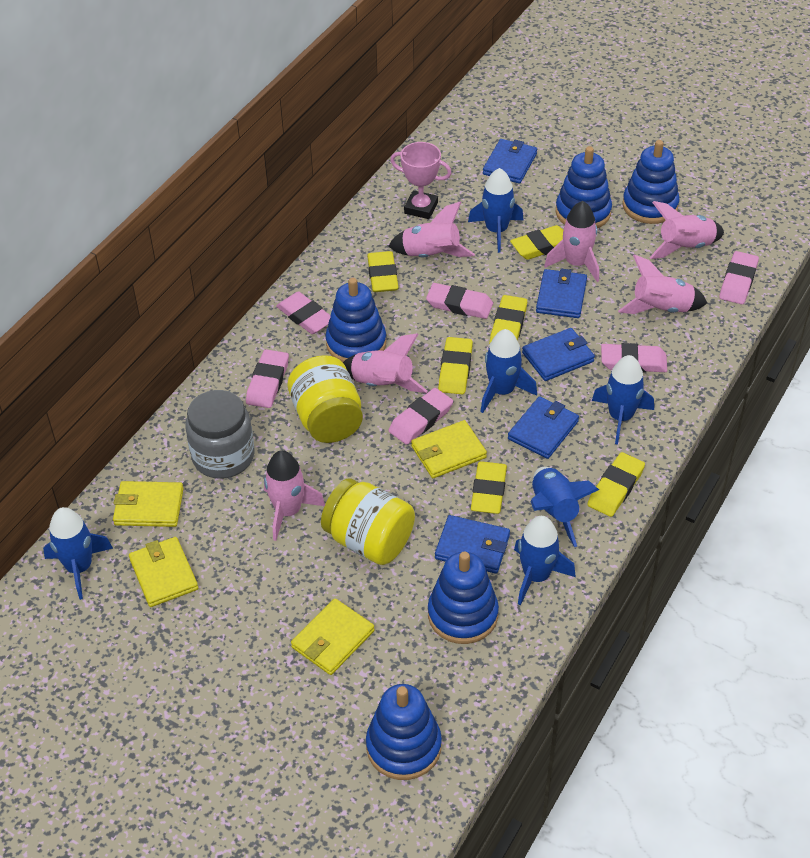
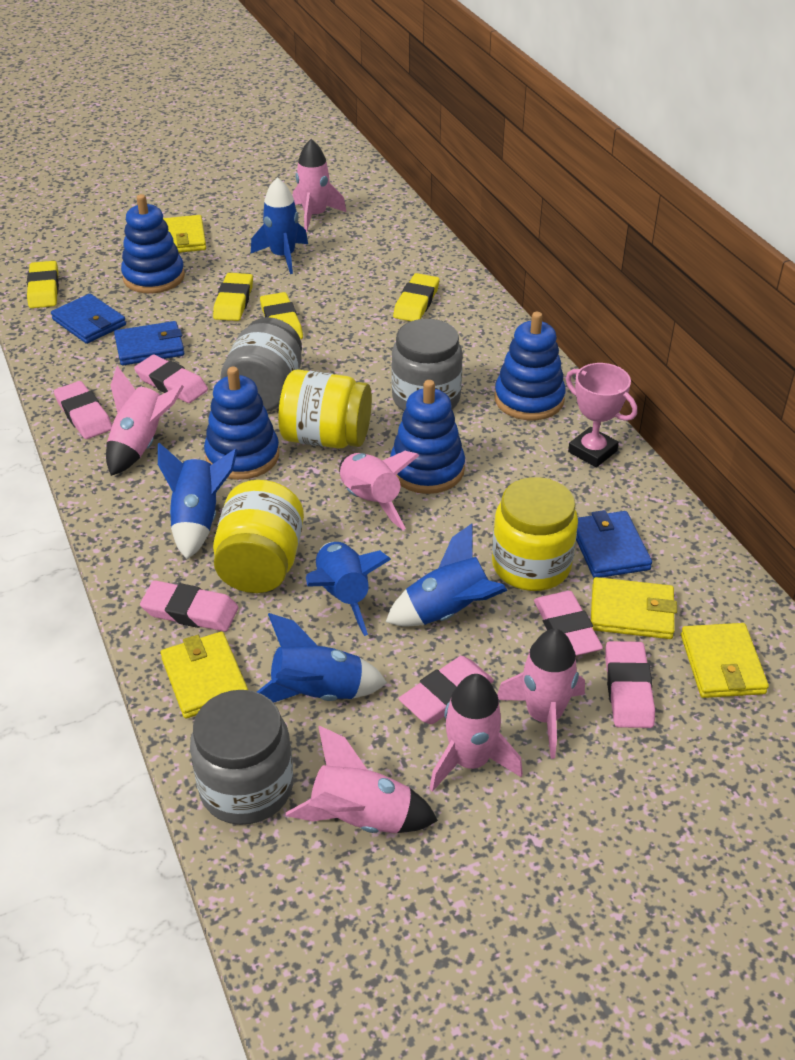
blue rocket: [43,507,113,600] [468,168,523,253] [481,329,537,413] [514,516,576,606] [531,467,599,547] [592,355,654,444] = 6 -> [158,443,237,559] [251,177,308,274] [257,613,387,702] [306,542,391,636] [386,524,508,626] = 5
blue stacking toy: [326,278,386,363] [366,684,442,780] [428,551,499,644] [556,146,612,228] [622,140,679,224] = 5 -> [121,194,185,293] [204,367,279,480] [390,380,465,494] [495,312,566,420] = 4
blue wallet: [435,515,510,574] [483,139,537,184] [508,396,579,459] [522,328,595,381] [536,269,587,318] = 5 -> [51,294,126,344] [114,321,184,365] [576,510,652,578] = 3
grey jar: [185,390,254,479] = 1 -> [190,690,293,825] [221,317,302,411] [391,319,463,411] = 3
yellow eraser: [367,251,399,292] [438,337,473,394] [471,461,507,514] [489,295,527,345] [510,225,563,260] [587,452,645,517] = 6 -> [27,261,59,308] [213,273,253,321] [260,292,303,339] [393,273,439,321] = 4
yellow jar: [287,355,363,443] [321,478,415,565] = 2 -> [213,480,304,593] [278,369,372,448] [492,477,578,591] = 3

